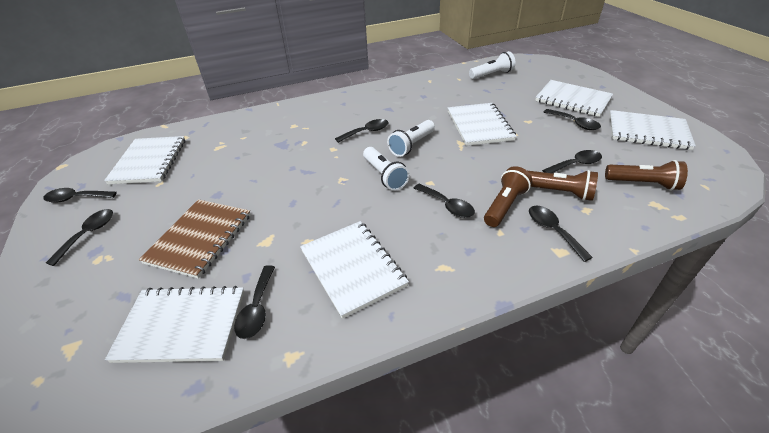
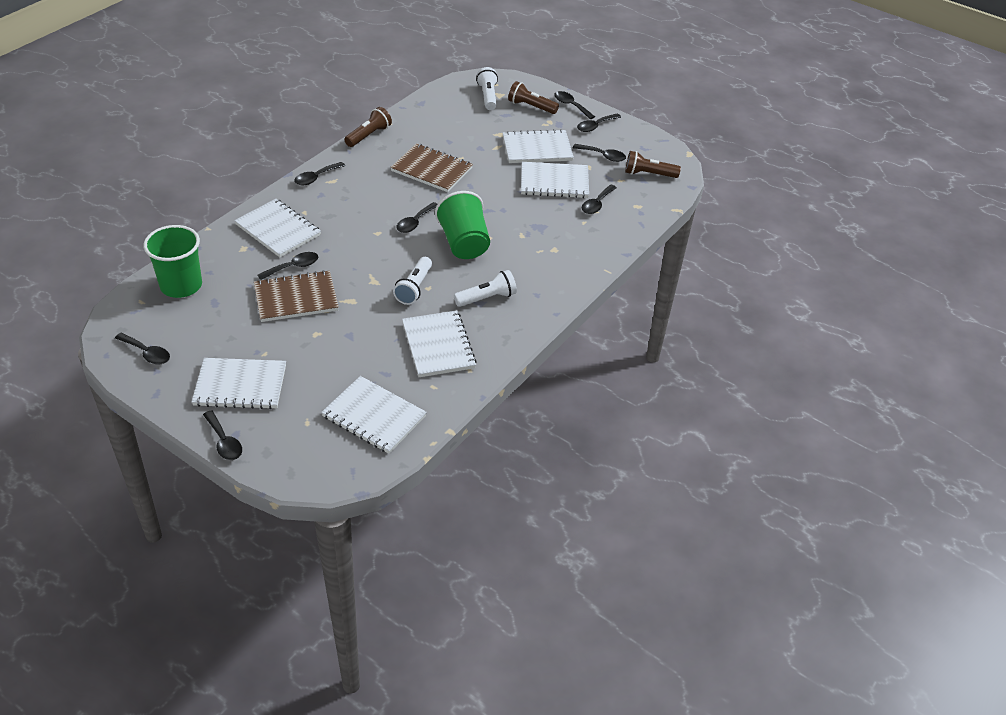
black spoon: [43,188,117,203] [46,209,113,266] [234,265,275,339] [335,119,388,143] [413,184,475,218] [529,206,593,262] [542,150,602,173] [544,109,601,130] = 8 -> [115,333,170,364] [203,410,242,460] [257,252,318,280] [294,162,345,185] [396,202,437,233] [554,91,595,119] [573,144,626,162] [577,114,621,132] [582,185,617,214] = 9
brown notebook: [139,199,251,279] = 1 -> [254,270,339,322] [390,143,473,192] = 2
green cup: none = 0 -> [144,225,202,298] [435,191,490,259] = 2

